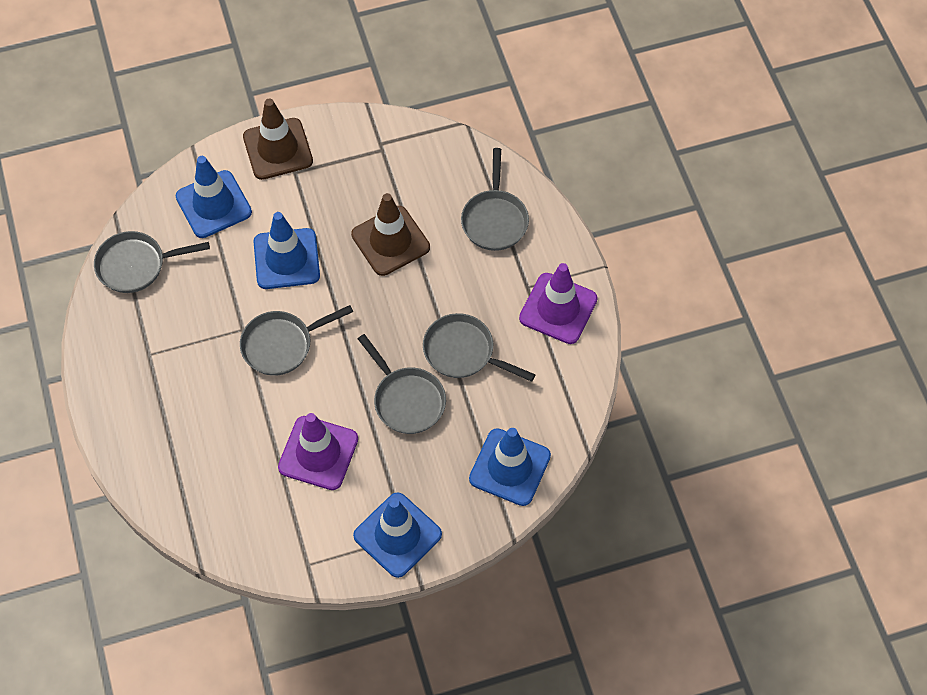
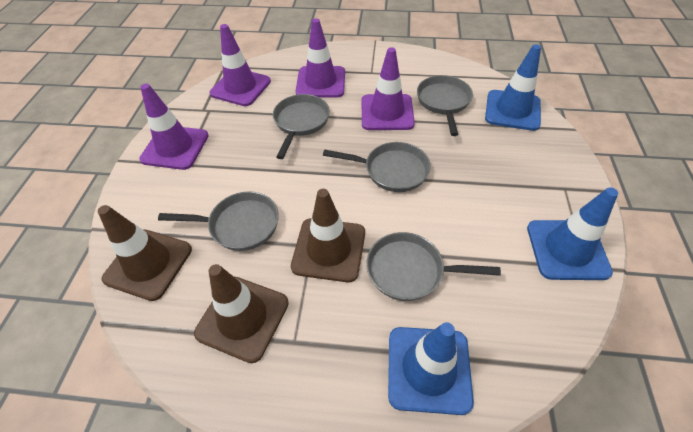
blue traffic cone: [176,156,252,238] [254,212,320,289] [353,492,442,578] [469,428,551,506] = 4 -> [388,322,474,415] [485,44,541,131] [527,187,618,280] = 3
brown traffic cone: [243,99,313,180] [351,193,430,276] = 2 -> [98,205,192,301] [194,264,289,363] [291,189,365,282] = 3
purple traffic cone: [278,413,358,490] [519,263,598,344] = 2 -> [139,84,209,170] [209,24,271,106] [296,19,345,98] [362,47,415,130] = 4

